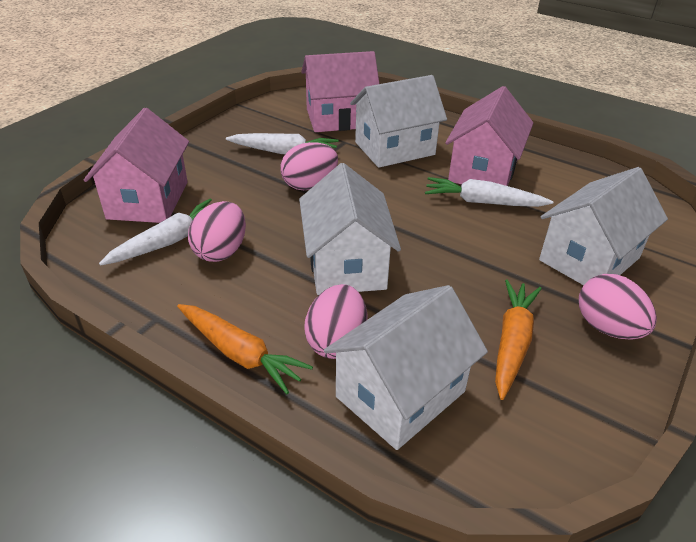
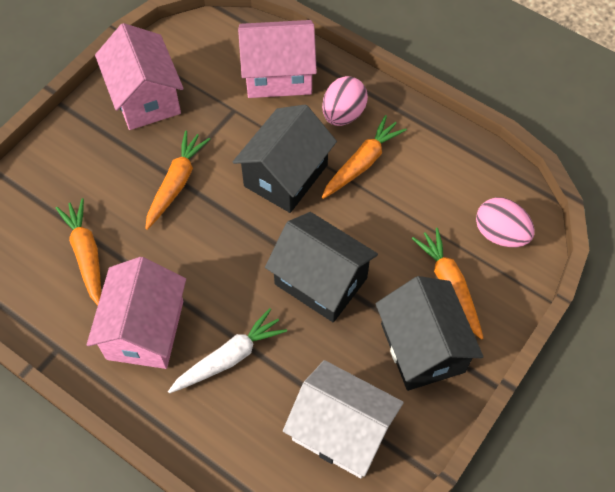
black house: none = 0 -> [233,105,337,213] [265,212,378,322] [376,276,483,391] = 3
orange carrot: [177,304,313,394] [495,280,542,400] = 2 -> [56,198,101,305] [145,130,210,230] [322,115,407,199] [412,228,483,340] = 4
pink egg: [188,201,246,262] [281,142,338,190] [304,284,367,359] [579,274,657,339] = 4 -> [322,76,368,126] [476,197,534,247] = 2
white carrot: [99,199,212,266] [226,133,339,154] [425,177,553,207] = 3 -> [168,308,287,393] = 1
white house: [299,163,401,295] [324,285,488,450] [350,75,447,168] [539,167,668,285] = 4 -> [283,360,404,478] = 1

